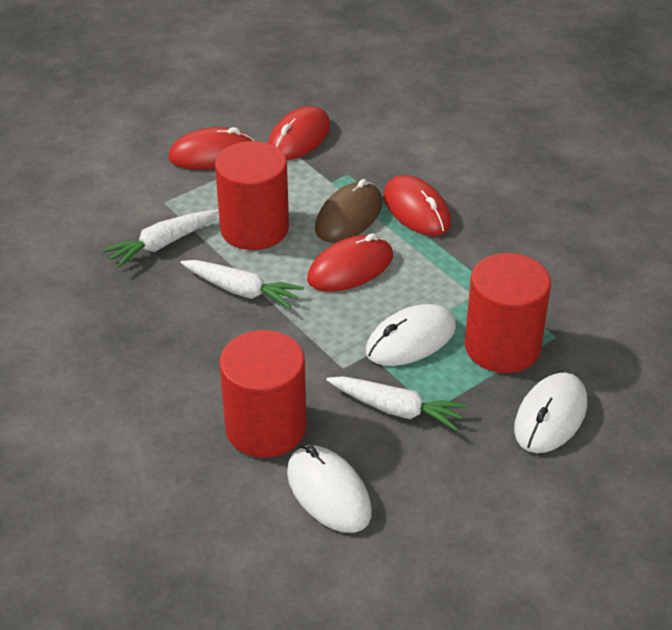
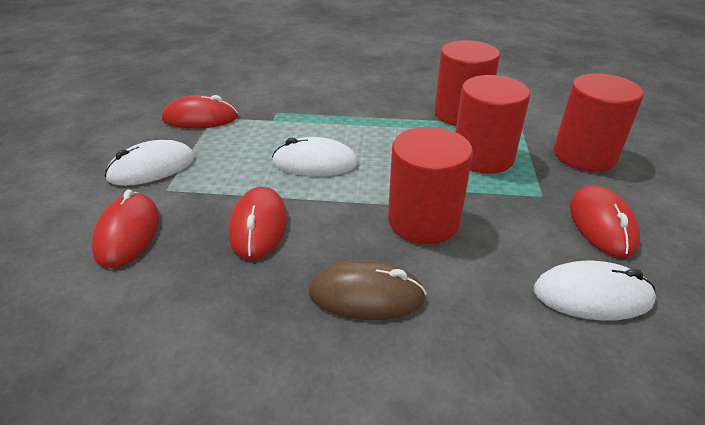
red cylinder: [215,141,289,250] [219,330,306,458] [465,253,551,373] = 3 -> [388,127,473,244] [434,40,500,126] [456,75,530,174] [554,73,644,172] = 4
white carrot: [103,210,219,268] [181,260,304,309] [326,376,468,431] = 3 -> none = 0

